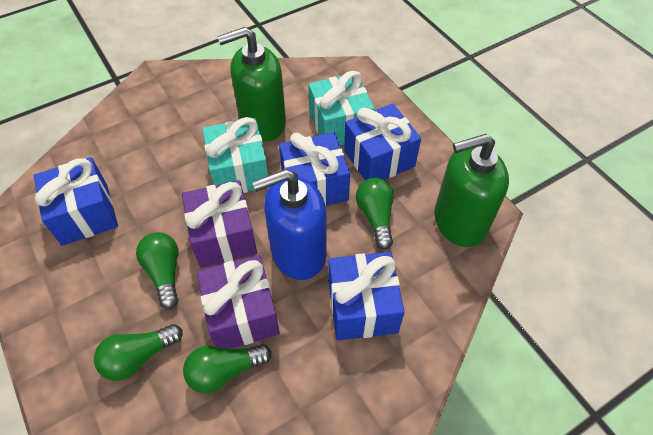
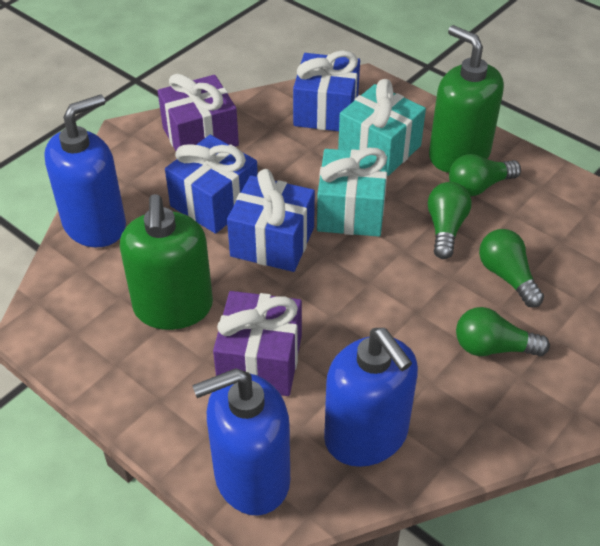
blue gift: [34,157,118,246] [279,132,350,206] [328,252,405,340] [344,104,421,180] = 4 -> [165,135,258,234] [227,169,315,272] [293,50,360,131] = 3
blue soap dispenser: [252,169,326,280] = 1 -> [44,94,126,247] [192,368,290,516] [324,328,418,467] = 3

